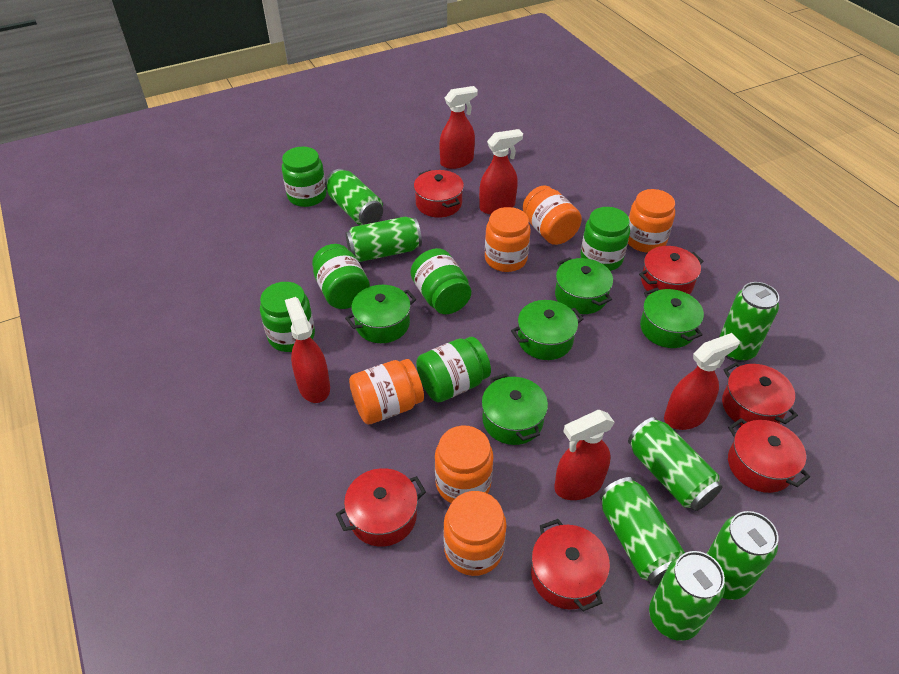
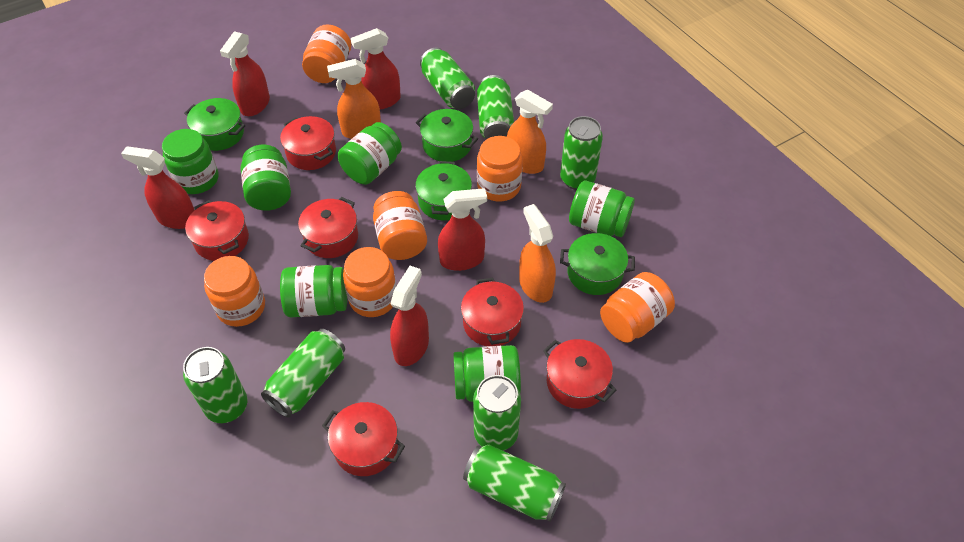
green pot: [345,285,416,343] [481,373,548,445] [511,300,584,360] [555,257,613,314] [640,288,704,348] = 5 -> [184,98,245,151] [415,161,472,220] [416,109,478,162] [560,233,635,295] = 4
orange spray bottle: none = 0 -> [327,59,381,139] [507,90,553,174] [519,204,556,303] = 3

